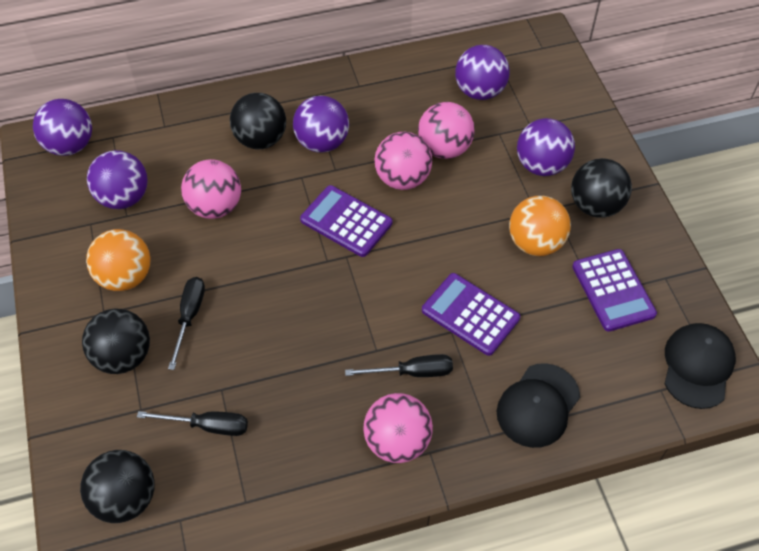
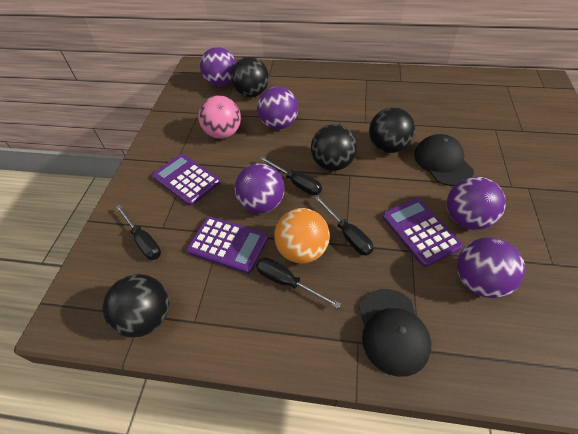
black screwdriver: [137,411,248,436] [168,277,205,370] [345,354,453,377] = 3 -> [115,205,161,260] [256,257,341,308] [260,157,322,195] [315,196,374,255] = 4
orange ball: [86,229,150,291] [509,196,571,256] = 2 -> [274,208,330,264] = 1
pink ball: [181,159,241,219] [363,393,433,463] [375,132,432,190] [418,102,475,159] = 4 -> [198,95,241,139] = 1

